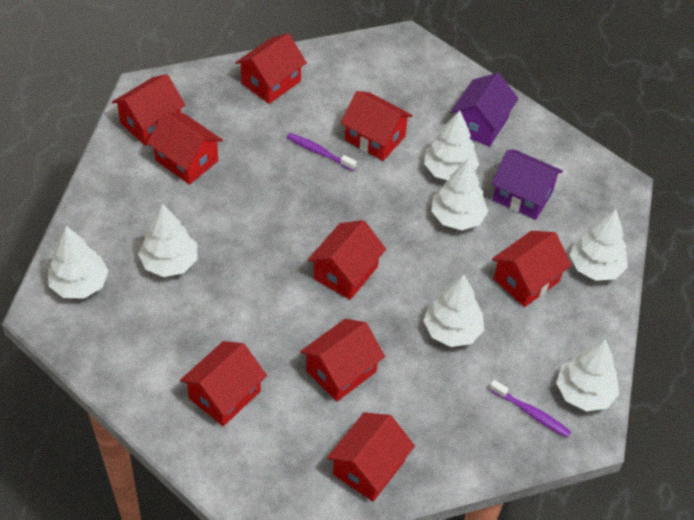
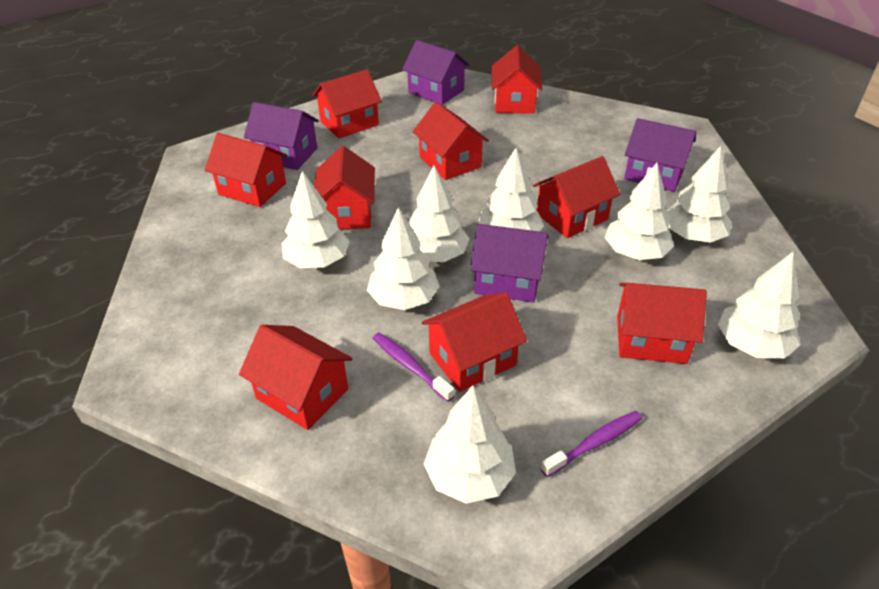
purple house: [451,73,518,147] [492,149,563,220] = 2 -> [244,102,319,170] [402,40,469,105] [470,224,549,302] [624,118,696,192] = 4
white tree: [48,226,109,299] [138,204,198,277] [423,274,484,347] [424,110,479,180] [431,158,488,230] [556,339,619,411] [570,209,628,281] = 7 -> [282,171,350,268] [367,207,440,310] [408,165,470,262] [424,385,516,503] [478,148,544,232] [604,163,674,260] [667,146,732,243] [718,252,800,358] = 8

